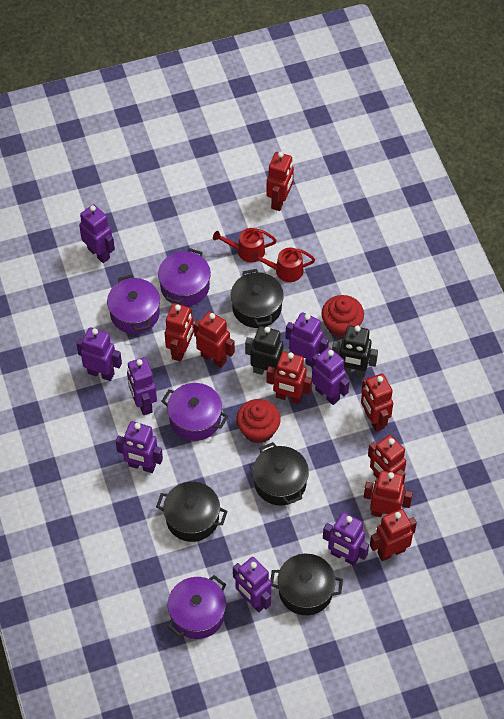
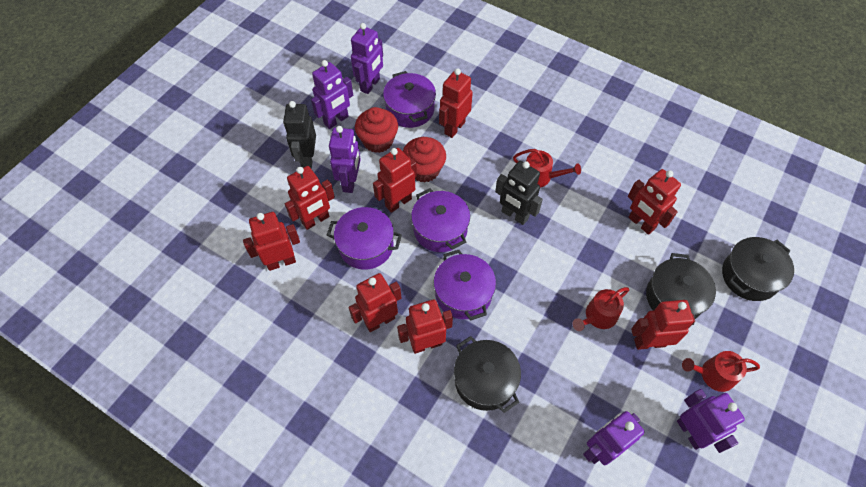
black pot: [156,482,228,542] [231,269,284,328] [253,442,309,505] [270,554,343,615] = 4 -> [454,336,521,413] [646,253,716,325] [722,237,794,301] = 3
purple robot: [76,327,122,381] [79,204,115,263] [116,421,163,473] [127,357,157,415] [233,557,272,612] [286,312,329,367] [312,347,349,405] [323,512,369,566] = 8 -> [311,60,353,129] [329,126,361,193] [351,23,383,94] [583,411,645,465] [677,389,745,453] = 5
red watering can: [213,228,277,262] [251,247,315,282] = 2 -> [513,149,581,187] [573,287,629,331] [682,351,760,392] = 3

